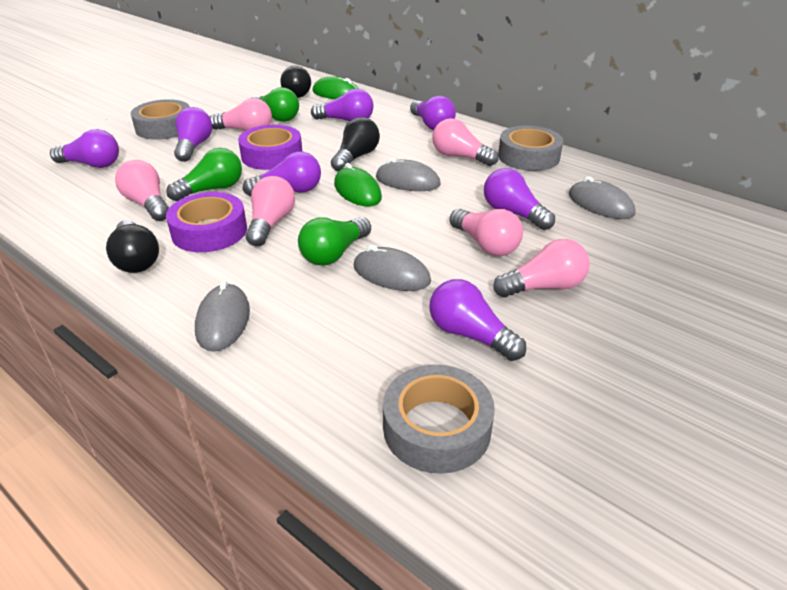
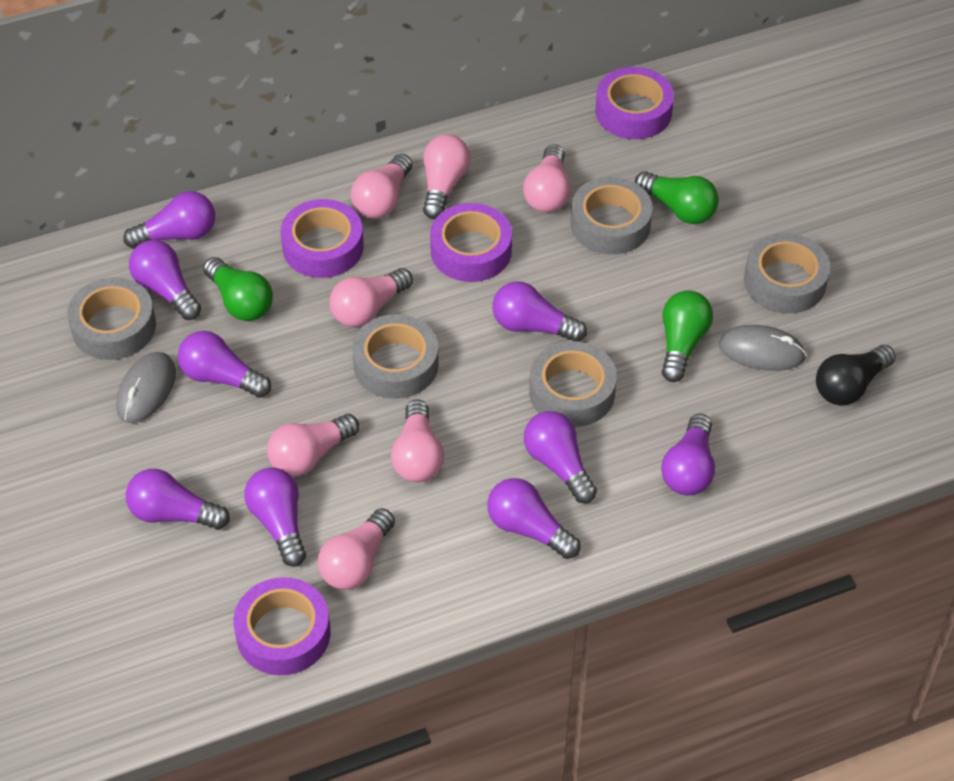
black light bulb: [106,220,159,273] [280,66,311,98] [331,117,380,171] = 3 -> [816,345,896,405] = 1
green mouse: [313,76,358,99] [334,163,382,207] = 2 -> none = 0
grey mouse: [195,281,250,352] [353,245,431,291] [376,158,441,191] [569,176,635,219] = 4 -> [116,352,176,423] [718,325,807,371] = 2
grey tape: [131,99,190,140] [383,365,495,474] [498,125,563,171] = 3 -> [67,277,156,360] [352,314,439,399] [529,341,617,427] [570,177,653,255] [744,233,830,313] = 5
pink light bulb: [115,160,169,221] [210,98,272,131] [246,176,295,246] [432,118,499,166] [449,209,523,256] [494,239,590,298] = 6 -> [267,414,359,476] [318,508,395,590] [330,268,413,327] [351,154,413,219] [391,400,444,482] [423,134,471,219] [523,144,571,212] = 7
purple light bulb: [50,129,119,168] [174,107,212,162] [243,151,321,196] [311,89,373,121] [410,96,456,130] [430,279,526,361] [484,168,555,230] = 7 -> [123,191,215,249] [126,469,230,530] [129,240,201,320] [178,331,271,398] [244,467,306,567] [487,478,581,559] [492,281,587,342] [524,411,597,503] [661,414,715,495] = 9
purple tape: [166,192,247,252] [238,125,302,170] = 2 -> [234,577,331,675] [281,199,364,278] [430,203,512,282] [596,67,674,139] = 4

